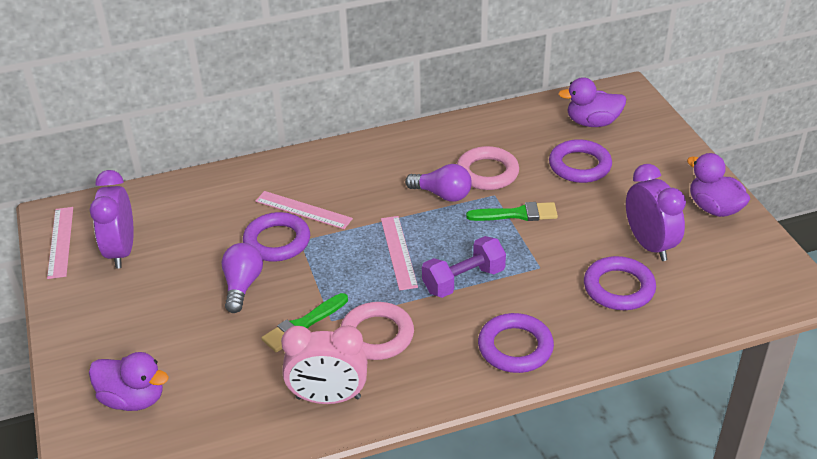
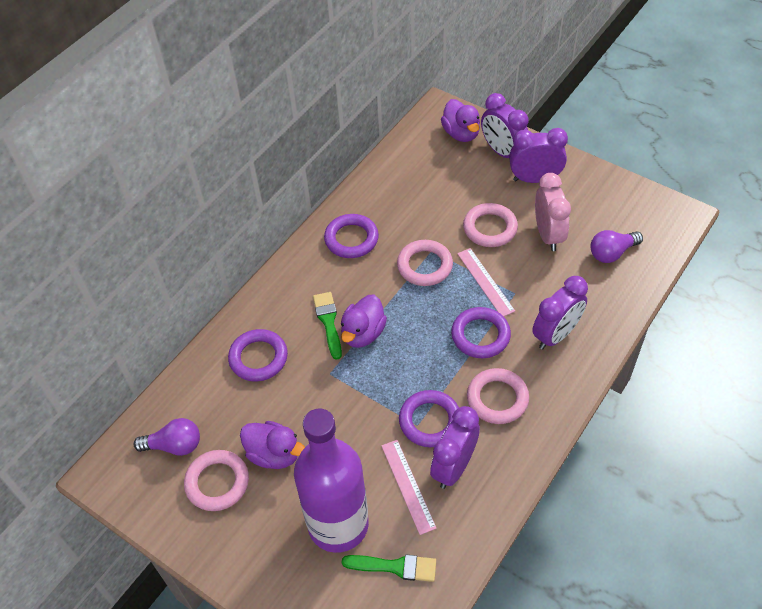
pink ring: [341,302,414,360] [457,146,519,190] = 2 -> [184,450,249,511] [397,240,453,286] [463,203,518,247] [467,368,529,424] = 4
pink ruler: [47,207,73,279] [255,191,353,229] [381,216,418,291] = 3 -> [381,440,437,535] [457,248,515,316] = 2
purple bottle: none = 0 -> [294,408,369,553] = 1
purple clock: [90,170,134,269] [626,164,686,261] = 2 -> [430,406,480,489] [481,93,529,158] [509,128,568,183] [532,276,588,350] = 4
purple dumbbell: [422,236,506,298] = 1 -> none = 0

